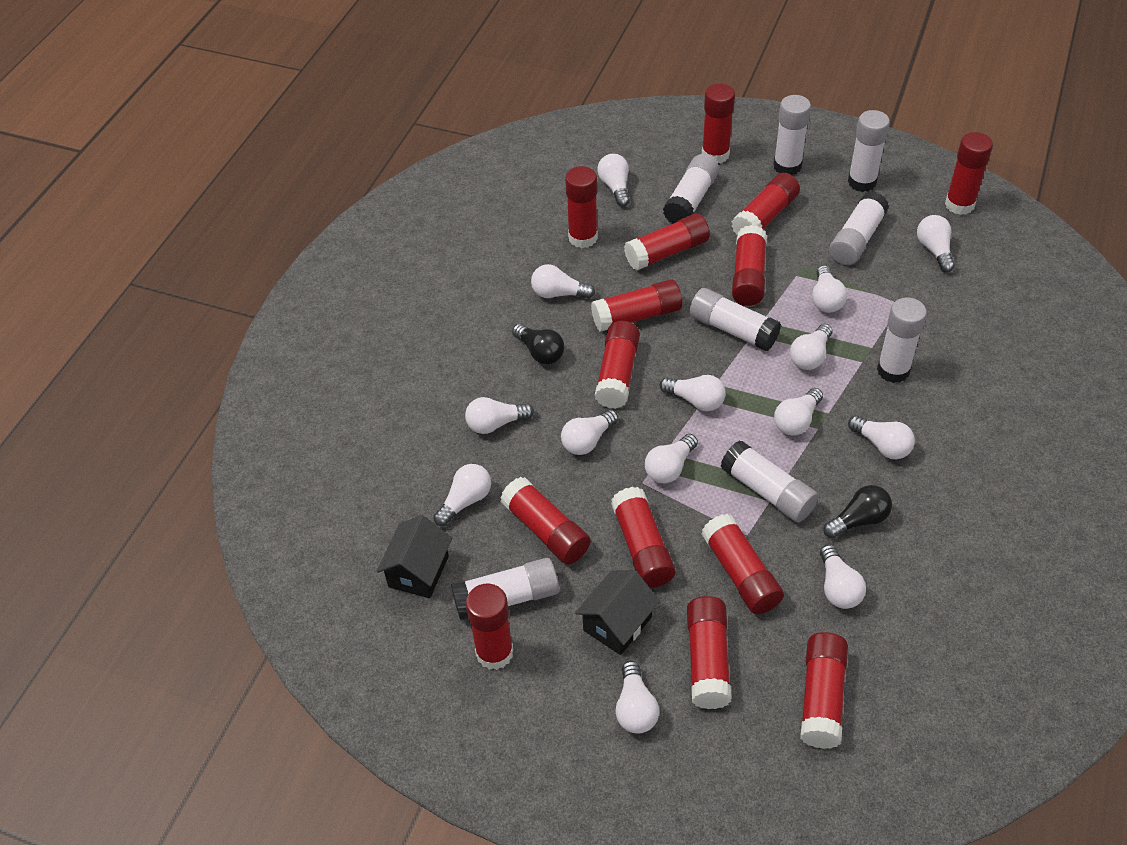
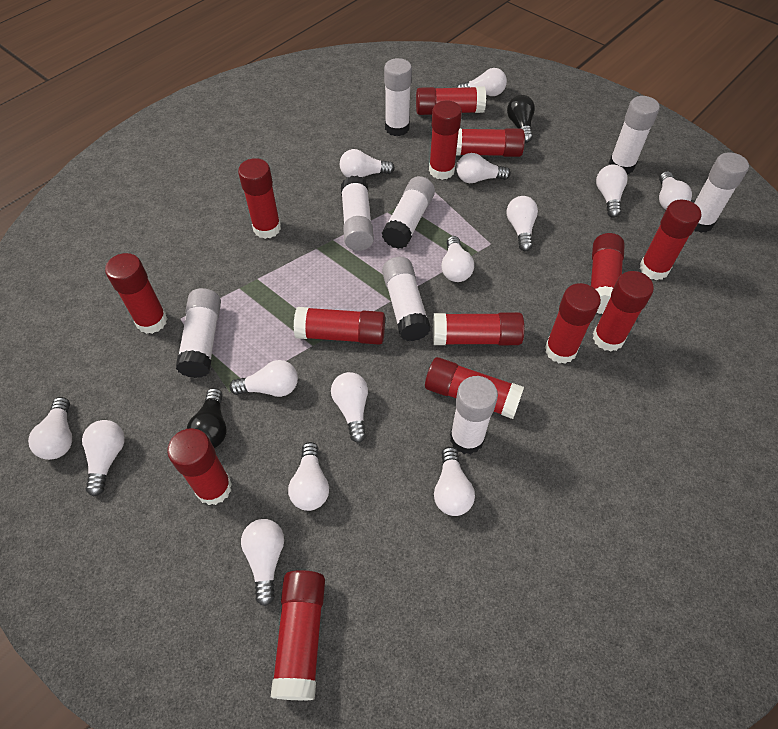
black house: [376,515,452,598] [575,570,660,655] = 2 -> none = 0

